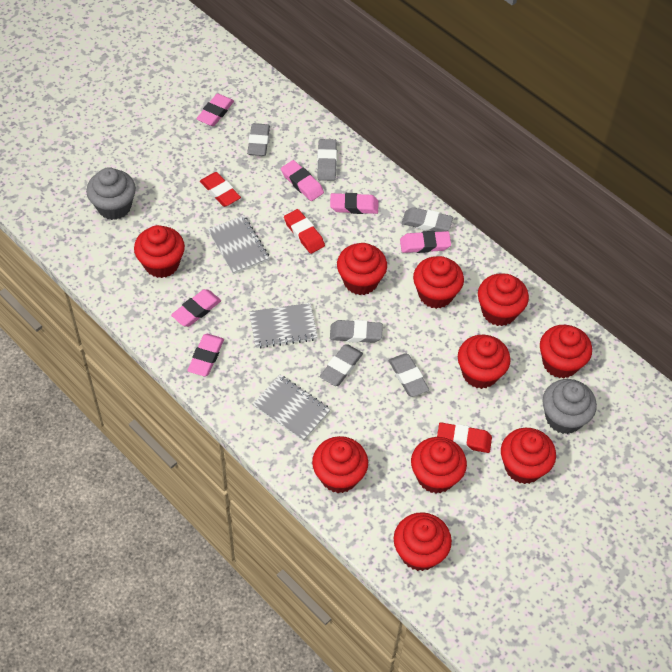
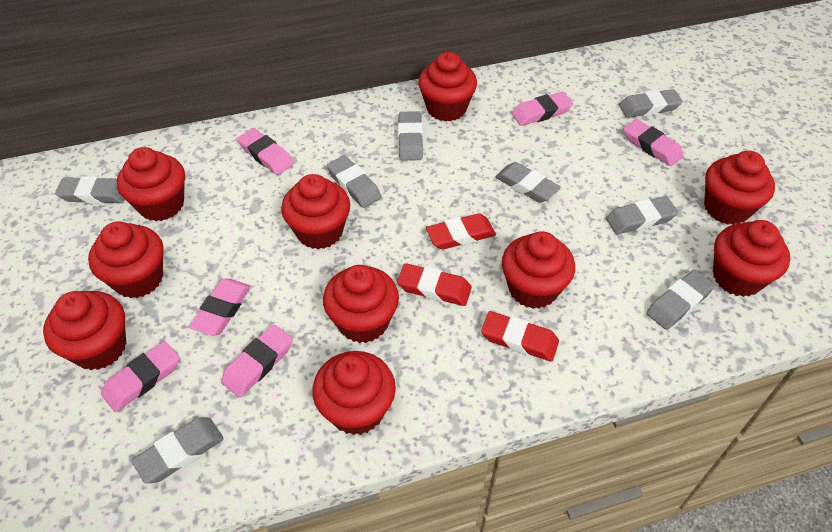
grey cupcake: [86,167,136,220] [542,379,597,434] = 2 -> none = 0
grey eraser: [247,123,270,156] [317,139,337,181] [320,344,363,386] [330,320,383,343] [388,353,429,397] [402,207,453,232] = 6 -> [55,176,124,204] [131,418,224,484] [327,155,381,208] [398,111,423,160] [495,162,561,203] [606,196,678,234] [619,89,683,118] [646,270,715,330] = 8
grey notebook: [208,215,270,274] [249,303,318,348] [253,375,331,441] = 3 -> none = 0

